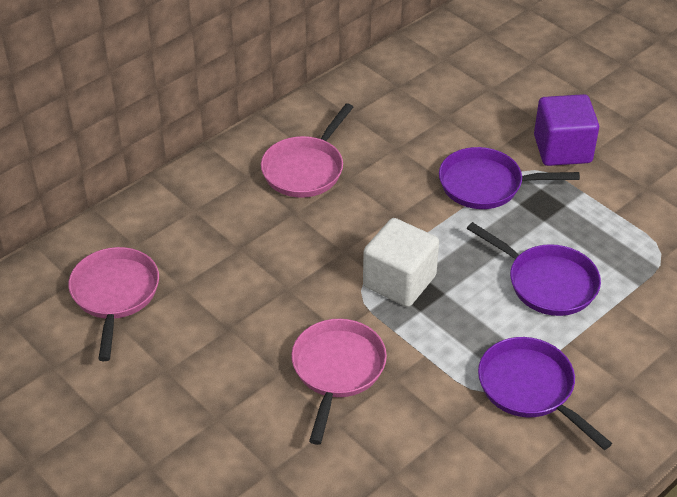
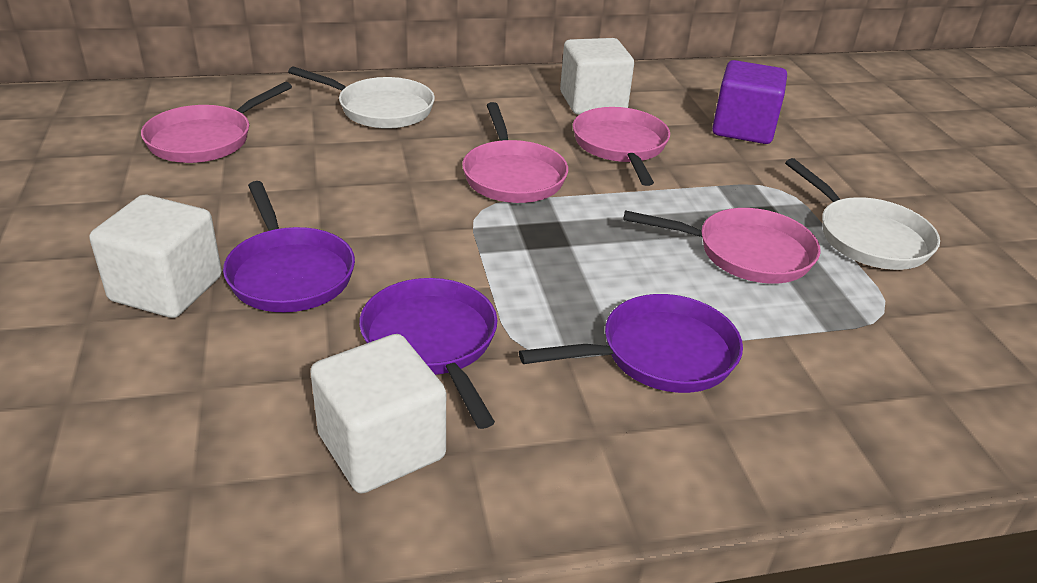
pink pan: [68,247,159,361] [261,103,353,198] [291,319,387,445] = 3 -> [141,82,292,163] [462,102,568,203] [573,107,670,186] [623,208,820,284] = 4
white cube: [363,218,439,307] = 1 -> [90,195,222,318] [310,334,446,494] [560,38,634,115] = 3
white pan: none = 0 -> [288,67,435,129] [785,158,940,270] = 2

